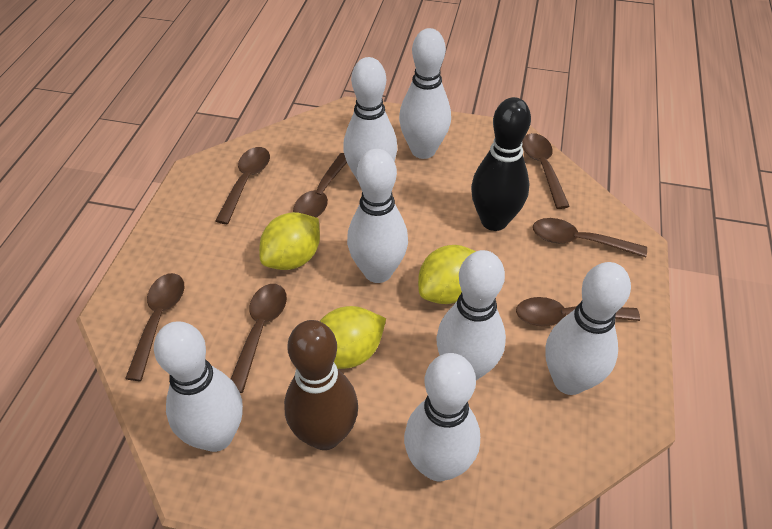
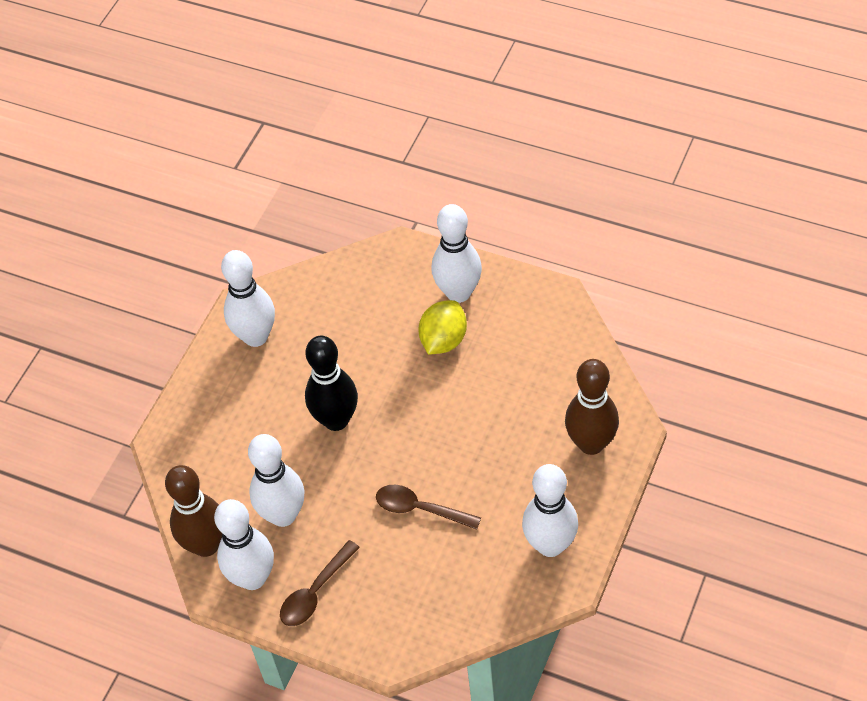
brown bowling pin: [284,320,358,450] = 1 -> [165,465,222,557] [565,359,619,455] = 2
brown spoon: [125,273,184,381] [215,147,270,224] [231,284,287,393] [293,153,347,218] [516,297,640,327] [522,133,570,209] [533,218,647,257] = 7 -> [280,540,360,626] [376,485,481,530] = 2
white bowling pin: [154,321,243,452] [343,57,398,180] [347,149,408,283] [399,28,451,159] [404,353,480,481] [436,250,506,381] [545,262,631,395] = 7 -> [214,499,274,590] [221,250,275,347] [248,434,304,527] [431,204,482,303] [522,464,578,557] = 5
yellow lemon: [259,212,320,270] [320,306,386,369] [418,245,476,304] = 3 -> [418,300,467,354] = 1

